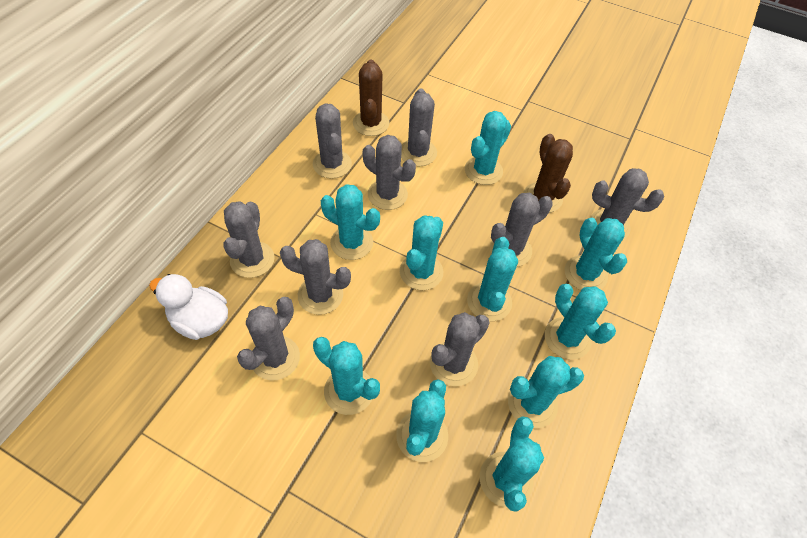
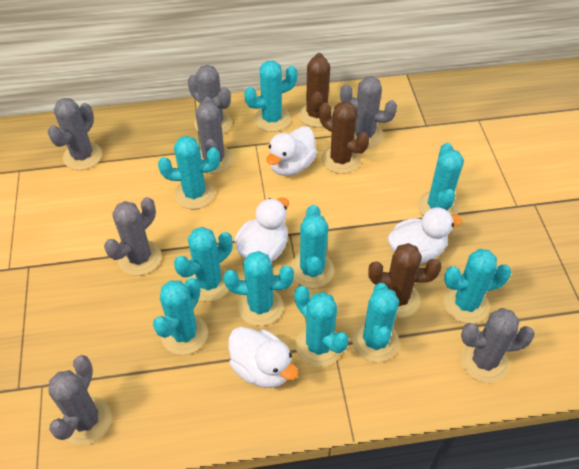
brown cactus: [353,60,389,136] [523,134,573,213] = 2 -> [298,53,334,127] [319,101,369,174] [368,243,442,318] = 3
grey cactus: [223,201,275,278] [237,297,300,380] [280,239,351,315] [313,103,352,179] [363,135,416,210] [401,89,437,166] [430,312,490,386] [490,193,553,267] [590,168,664,240] = 9 -> [47,98,102,170] [48,355,112,445] [104,197,162,276] [188,65,232,134] [196,97,233,174] [340,76,397,148] [460,308,535,383] = 7
white duck: [149,274,228,340] = 1 -> [228,327,299,388] [235,198,289,262] [267,126,317,176] [388,207,462,264] = 4

